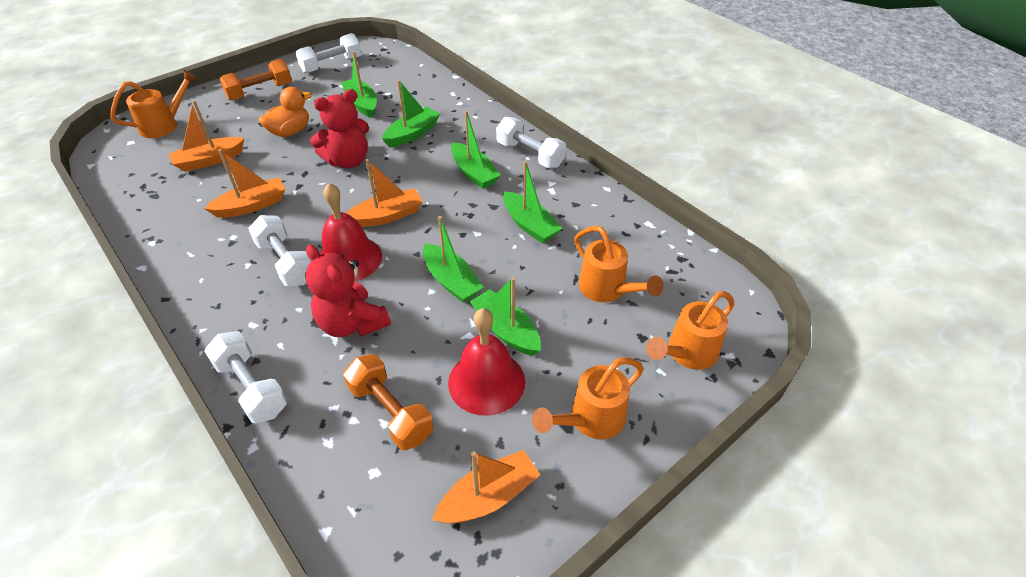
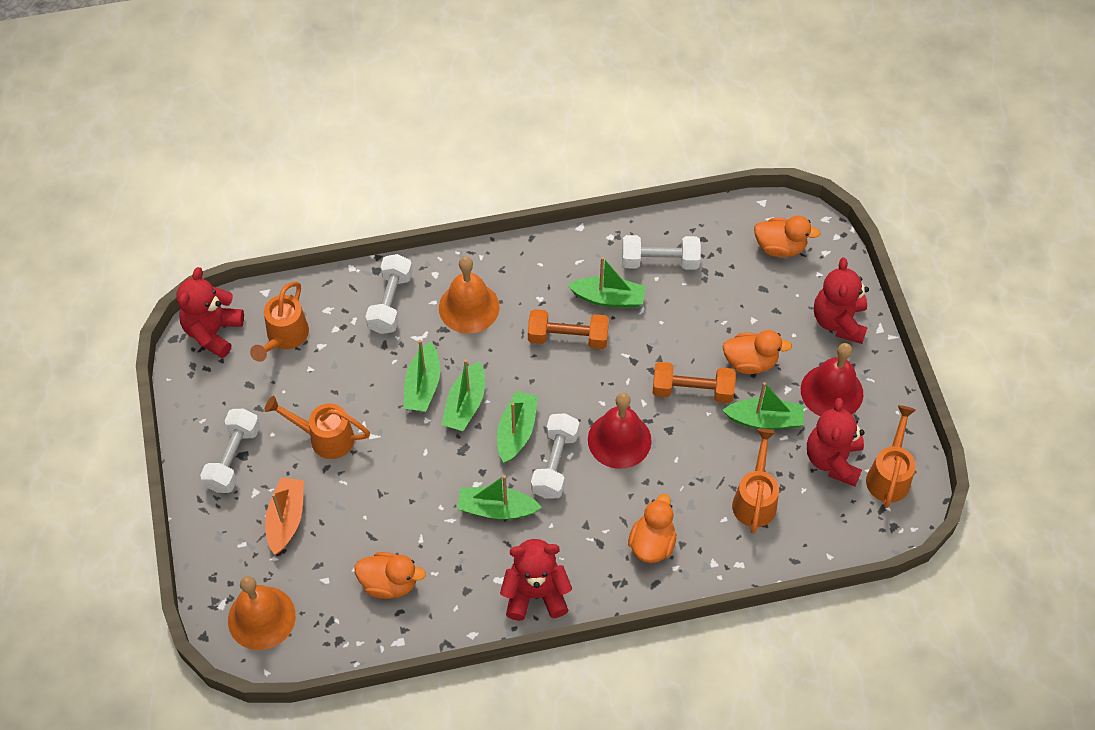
orange bell: none = 0 -> [228,576,296,650] [439,257,500,334] = 2
orange boat: [169,100,244,172] [204,149,286,218] [346,159,423,227] [432,450,541,524] = 4 -> [265,477,304,555] = 1
orange duck: [259,87,312,137] = 1 -> [354,552,426,599] [628,494,676,563] [723,330,792,374] [754,216,821,257] = 4
red teddy bear: [305,244,391,337] [310,89,369,168] = 2 -> [176,267,244,358] [500,539,572,621] [807,398,865,487] [814,258,869,344] = 4

